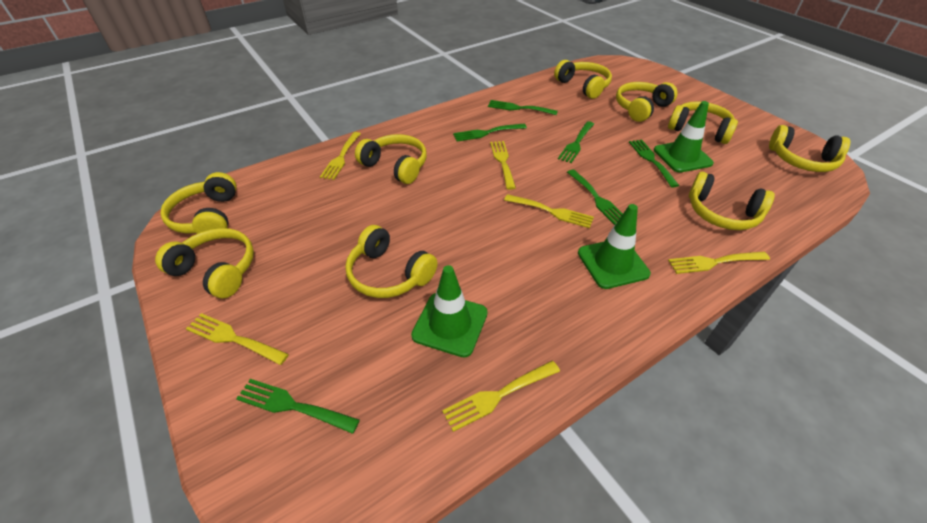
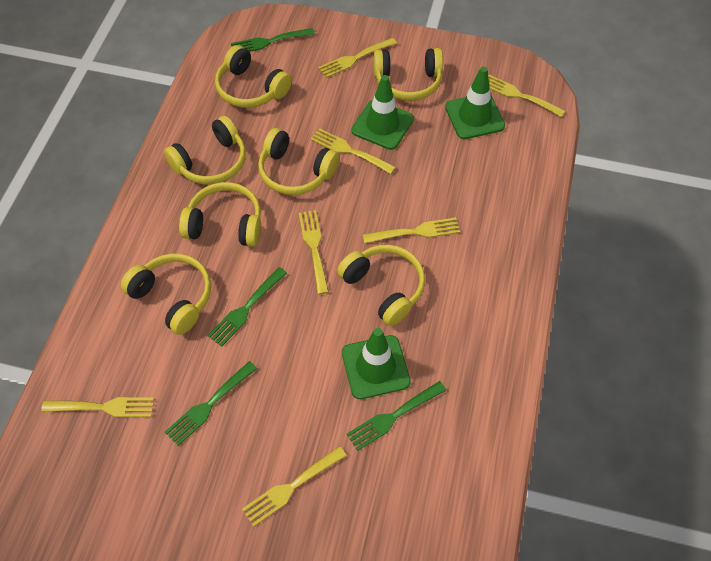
green fork: [236,379,360,434] [453,124,527,142] [488,100,558,115] [558,121,594,163] [567,169,623,225] [629,140,679,187] = 6 -> [165,361,257,446] [207,267,287,347] [231,28,315,52] [347,381,446,451] = 4
yellow fork: [186,313,289,365] [320,132,361,180] [442,361,560,432] [490,141,516,190] [504,194,594,228] [668,252,770,274] = 6 -> [41,397,154,417] [242,446,347,527] [299,210,329,294] [311,128,396,174] [318,38,397,78] [363,217,460,244] [488,74,565,117] = 7
yellow headphones: [155,228,254,298] [160,172,237,234] [345,225,438,298] [355,134,427,184] [554,60,612,99] [616,82,678,122] [668,101,738,144] [689,172,775,230] [769,125,850,172] = 9 -> [121,254,211,335] [164,116,246,185] [179,182,261,247] [215,45,292,108] [258,128,339,195] [337,245,425,326] [373,48,443,101] = 7

